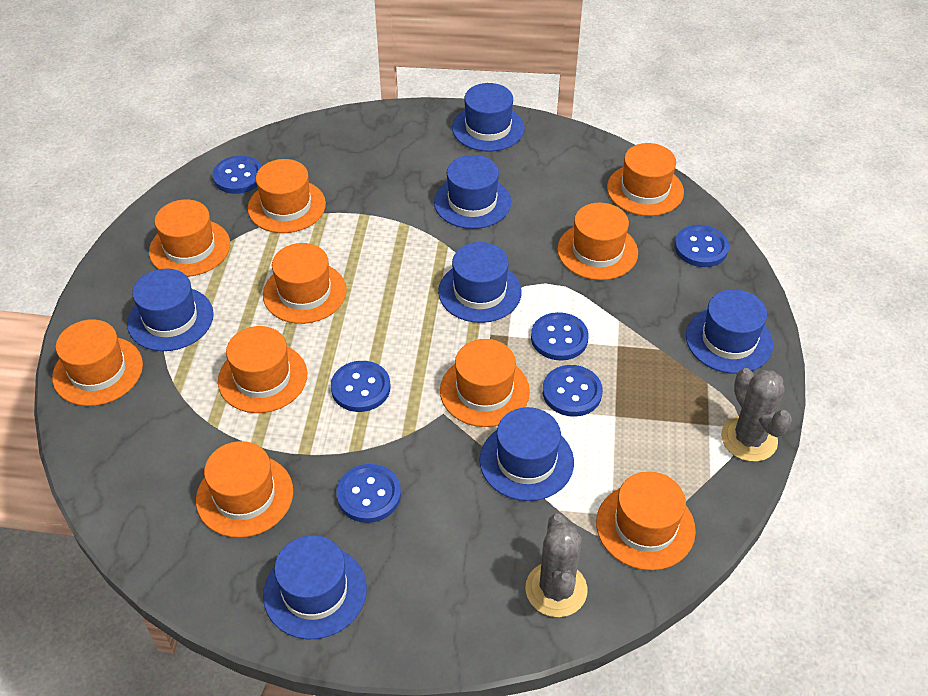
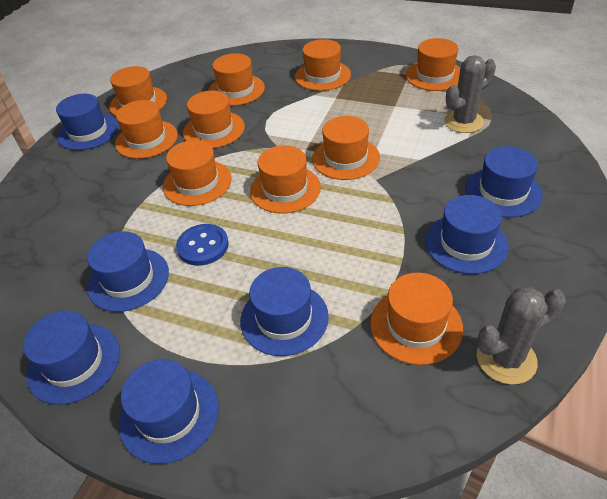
blue button: [212,156,262,194] [331,361,391,412] [336,464,401,523] [531,312,589,361] [543,365,603,417] [675,225,729,267] = 6 -> [176,224,229,266] = 1

